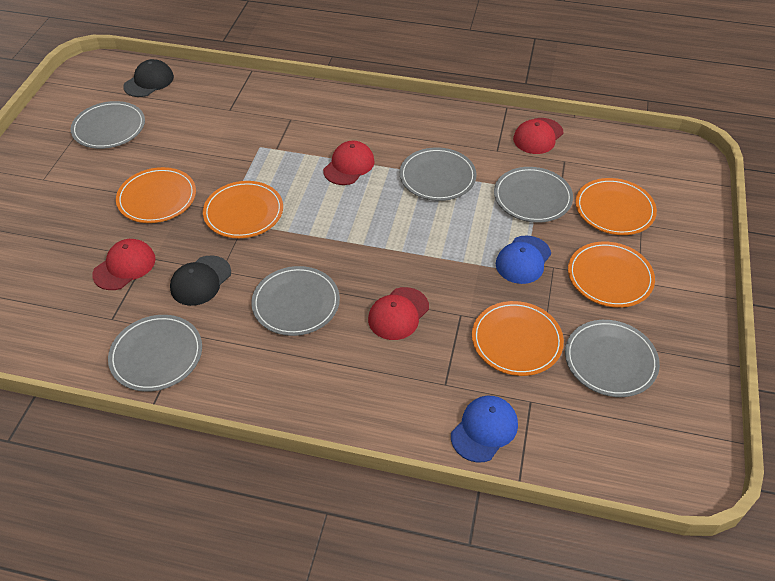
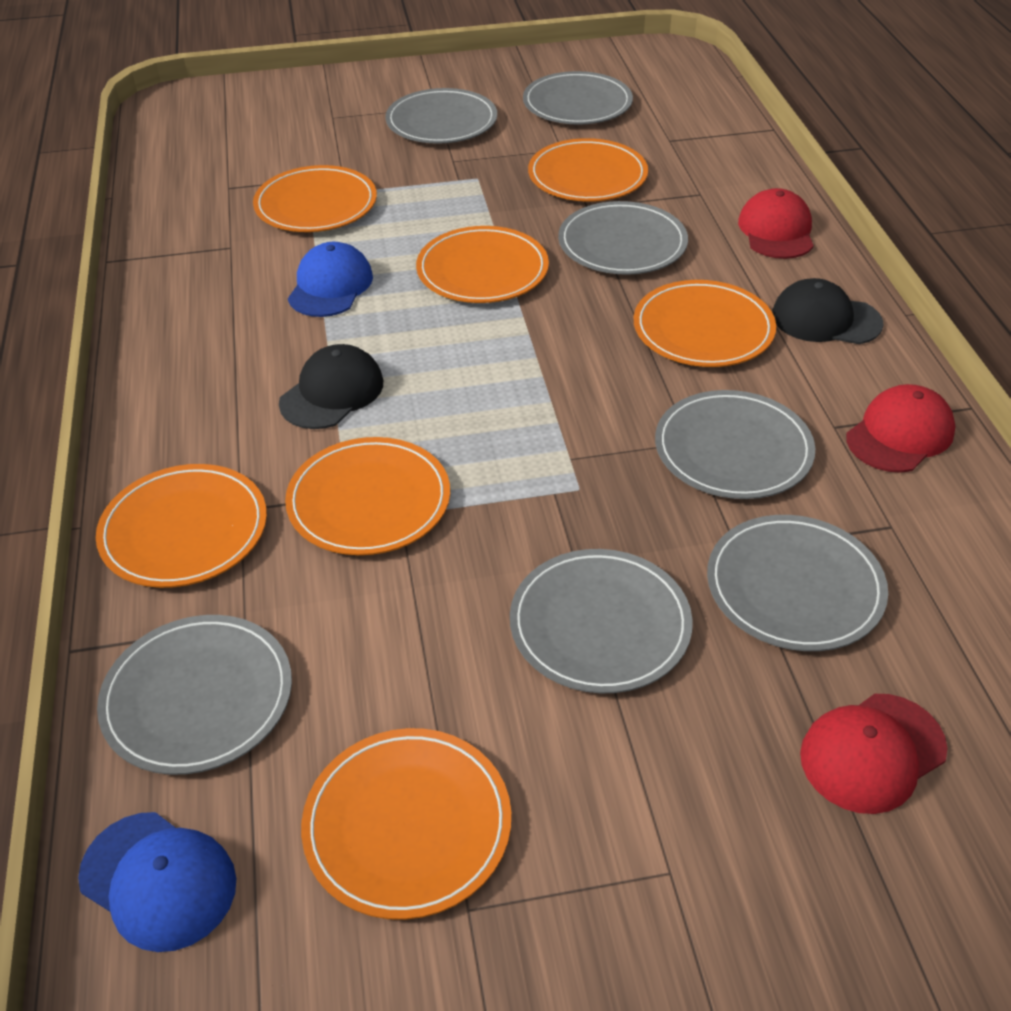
grey plate: [71,101,145,149] [108,315,202,392] [251,266,340,336] [400,147,477,201] [494,167,573,223] [565,320,660,397] = 6 -> [97,615,292,775] [385,88,497,144] [510,549,693,693] [523,71,633,125] [558,201,688,275] [655,390,815,499] [707,515,888,651] = 7
orange plate: [116,167,196,223] [203,181,283,238] [472,301,564,376] [568,241,655,308] [576,178,657,235] = 5 -> [96,464,267,588] [253,165,377,232] [285,437,450,555] [301,728,511,920] [416,226,549,303] [528,138,648,201] [634,280,776,367] = 7
red cap: [92,239,156,290] [323,141,375,185] [368,287,429,340] [513,118,563,154] = 4 -> [738,188,814,259] [800,694,948,814] [846,384,956,473] = 3

